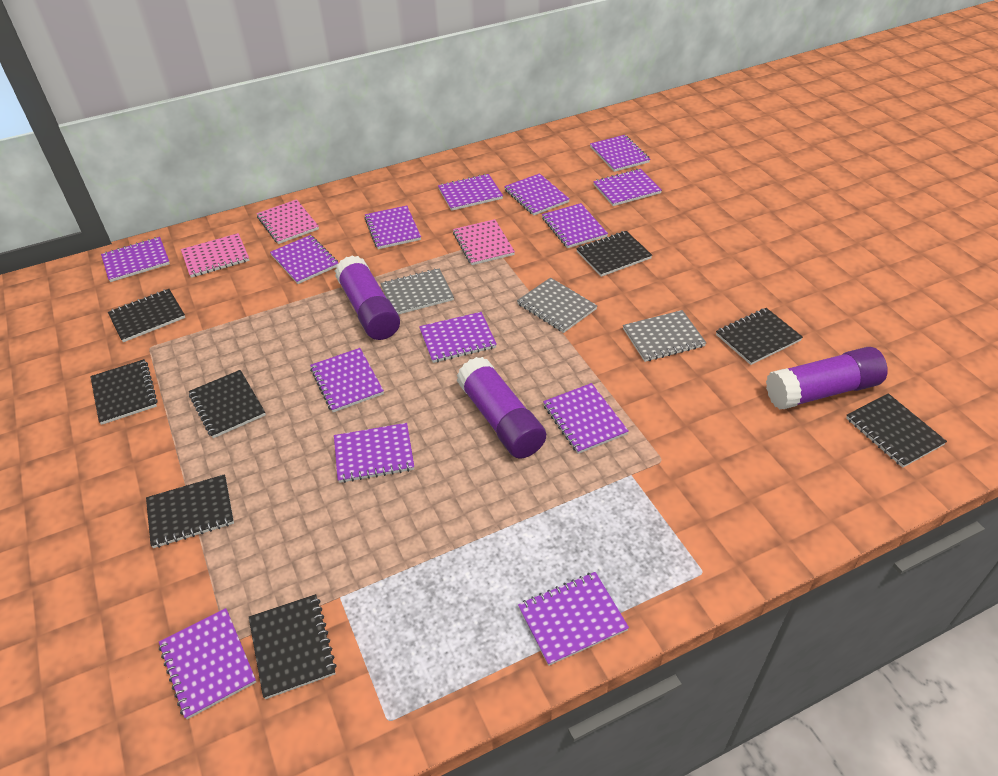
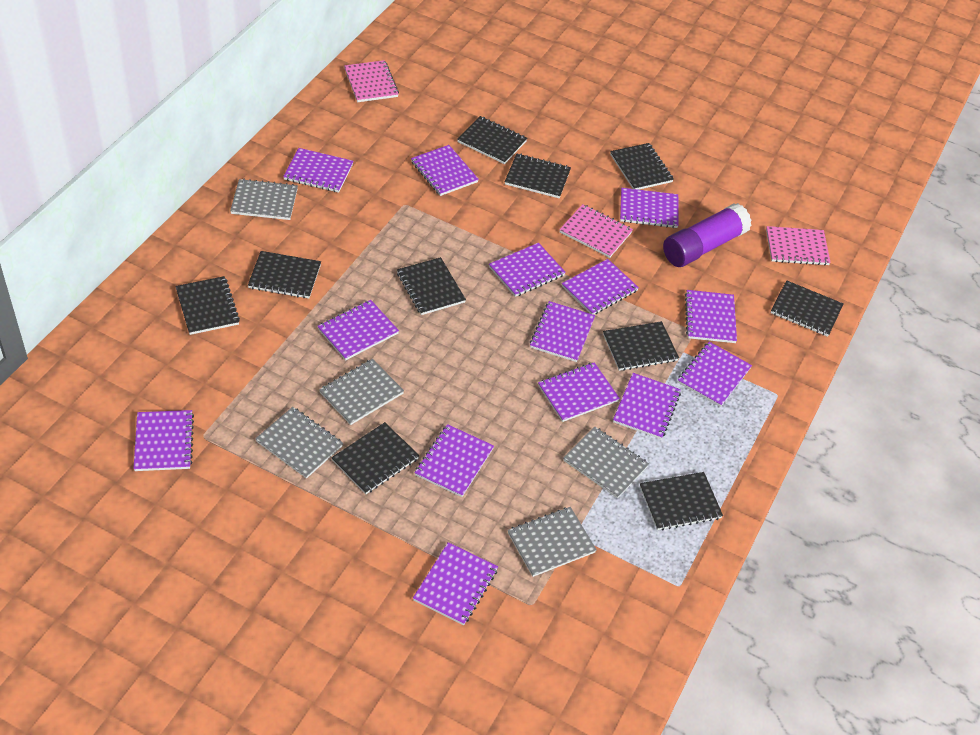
black notebook: [90,359,157,425] [108,289,185,342] [146,474,234,548] [189,370,266,438] [249,594,337,699] [576,231,652,277] [716,308,803,365] [846,393,947,468] = 8 -> [175,276,240,335] [248,251,321,299] [331,422,420,494] [397,257,466,315] [457,116,527,164] [505,154,571,198] [603,321,679,371] [610,143,674,190] [640,472,723,530] [771,280,843,337] = 10
grey notebook: [381,269,454,314] [517,278,597,333] [623,310,706,362] = 3 -> [230,179,298,220] [255,407,343,479] [319,359,404,425] [508,507,597,577] [563,427,649,498] = 5
purple glue stick: [335,255,400,340] [457,357,546,459] [766,347,888,410] = 3 -> [663,203,752,267] = 1

